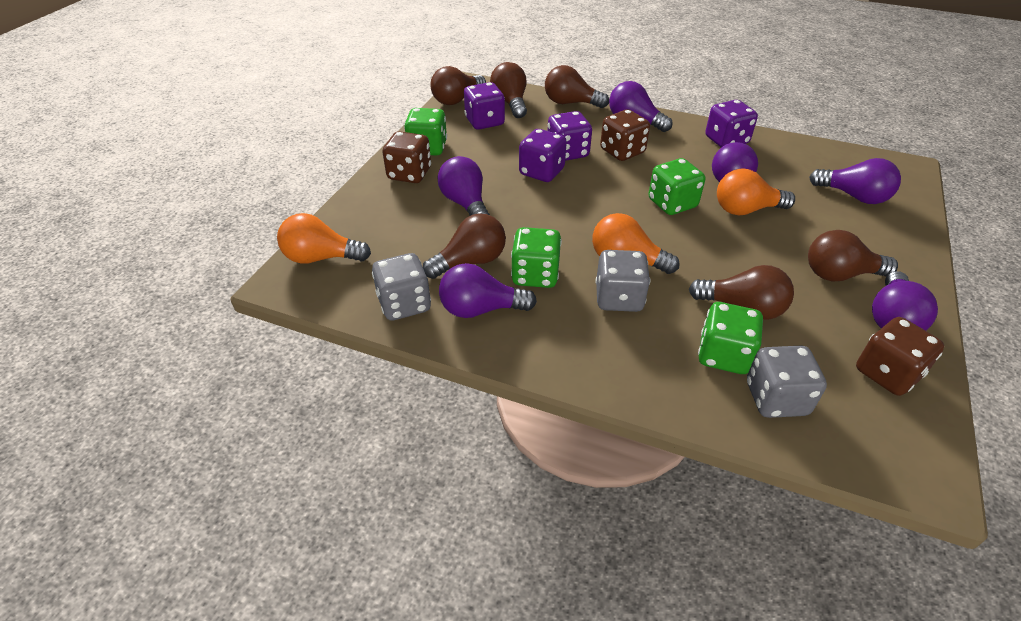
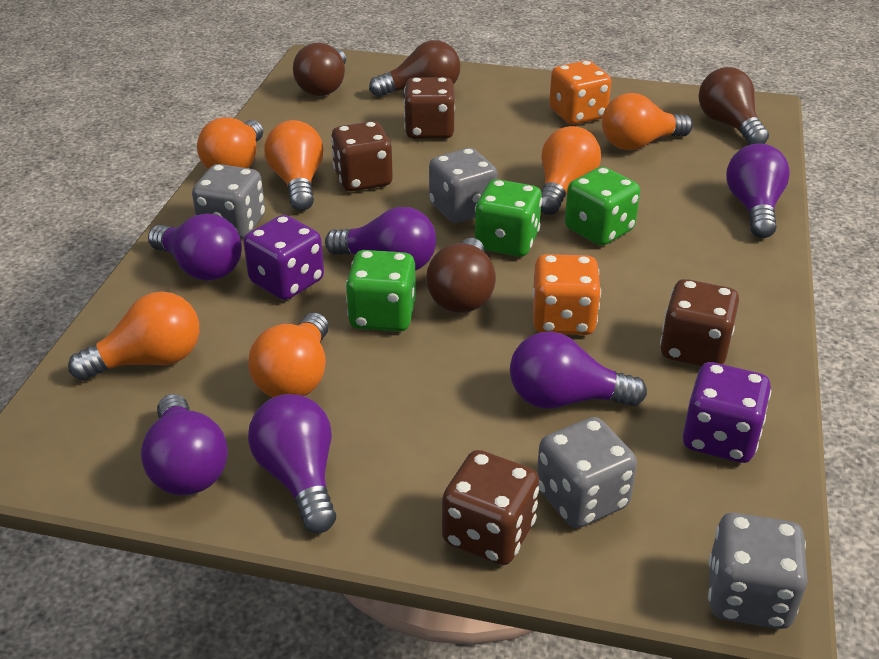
brown dice: [383,131,431,183] [600,109,650,161] [856,317,944,396] = 3 -> [331,121,393,191] [404,77,455,139] [442,450,539,565] [660,279,739,366] = 4
brown light bulb: [423,213,506,279] [430,66,486,105] [490,62,527,118] [545,65,609,108] [689,265,794,320] [808,230,898,281] = 6 -> [293,43,346,96] [369,40,460,97] [426,238,496,313] [699,67,769,145] = 4
green dice: [404,108,447,156] [511,227,562,288] [649,158,705,215] [698,302,763,374] = 4 -> [345,250,416,332] [475,179,542,257] [565,167,640,246] = 3
grey dice: [372,253,431,321] [596,250,650,312] [747,346,827,418] = 3 -> [192,164,265,239] [429,148,498,223] [537,417,637,528] [708,513,808,629] = 4
orange dice: none = 0 -> [533,254,601,335] [549,60,611,125] = 2
orange light bulb: [277,213,371,264] [592,213,680,274] [717,168,795,215] = 3 -> [68,292,200,381] [197,118,263,169] [248,313,329,398] [264,120,324,211] [541,126,601,215] [602,93,693,150] = 6
purple dice: [464,82,505,130] [519,129,567,182] [548,111,592,161] [705,100,758,147] = 4 -> [243,215,324,300] [683,362,771,463] = 2

